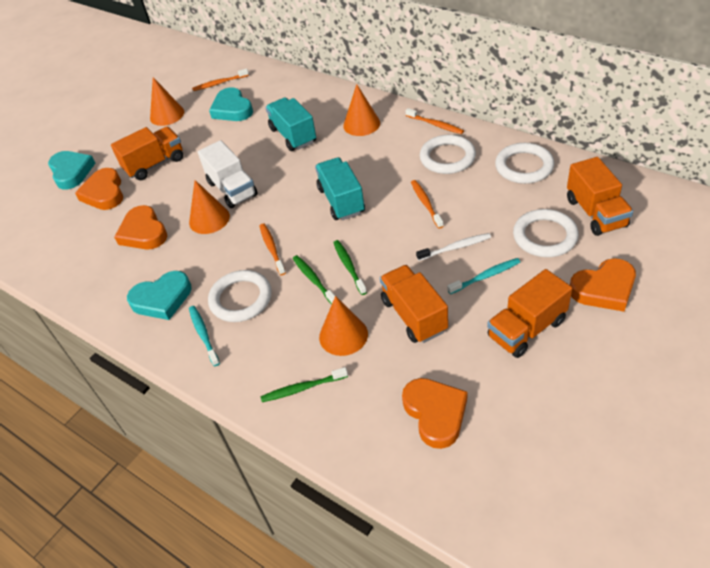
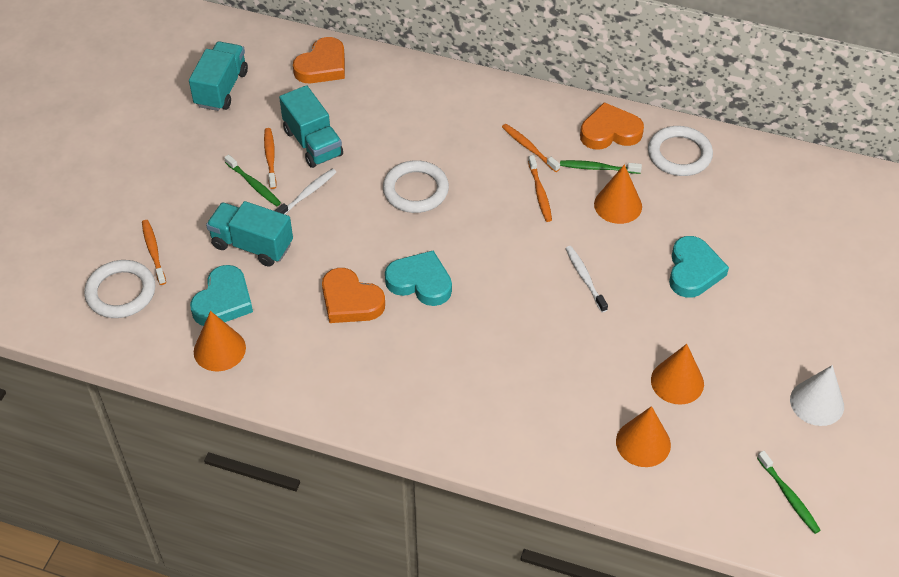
orange heart: [75,168,123,210] [114,205,167,250] [402,378,467,449] [570,258,636,312] = 4 -> [293,37,345,83] [322,268,385,323] [580,102,644,150] = 3
orange truck: [111,127,183,180] [380,265,448,343] [487,269,572,358] [567,157,633,236] = 4 -> none = 0
turquoise toothbrush: [189,306,220,366] [447,258,520,294] = 2 -> none = 0
turquoise truck: [265,97,316,151] [315,157,365,220] = 2 -> [189,42,248,111] [206,201,293,267] [279,85,343,168] = 3
white cone: none = 0 -> [790,365,844,426] = 1
white ring: [208,270,272,322] [420,135,476,174] [495,143,554,184] [513,209,579,257] = 4 -> [84,260,155,318] [383,160,449,213] [648,126,713,176] = 3
white toothbrush: [416,233,491,261] = 1 -> [275,169,336,215] [565,246,608,312] = 2
white truck: [198,140,258,208] = 1 -> none = 0

